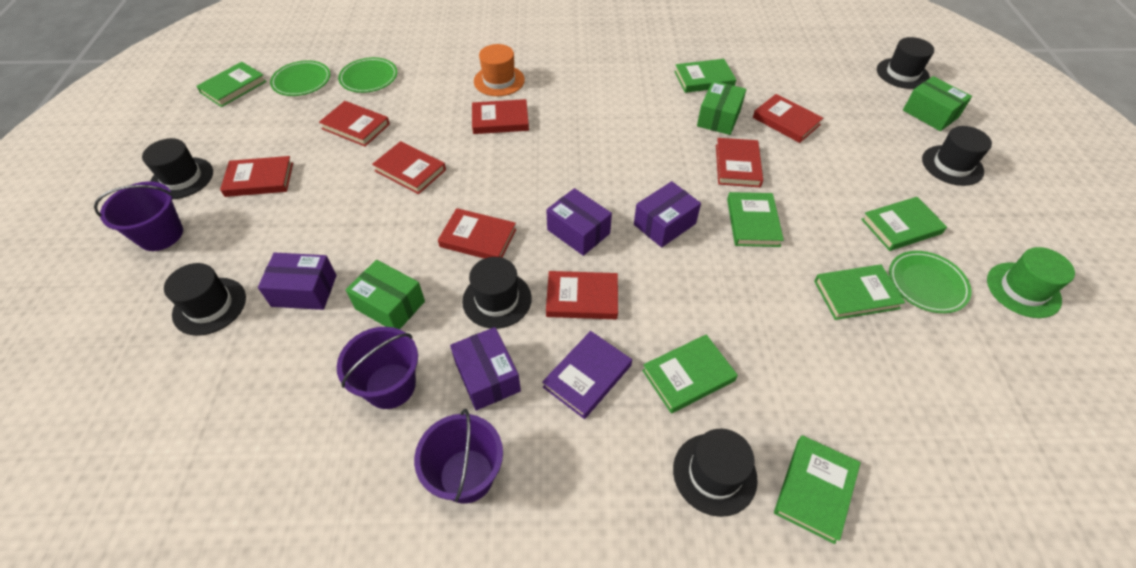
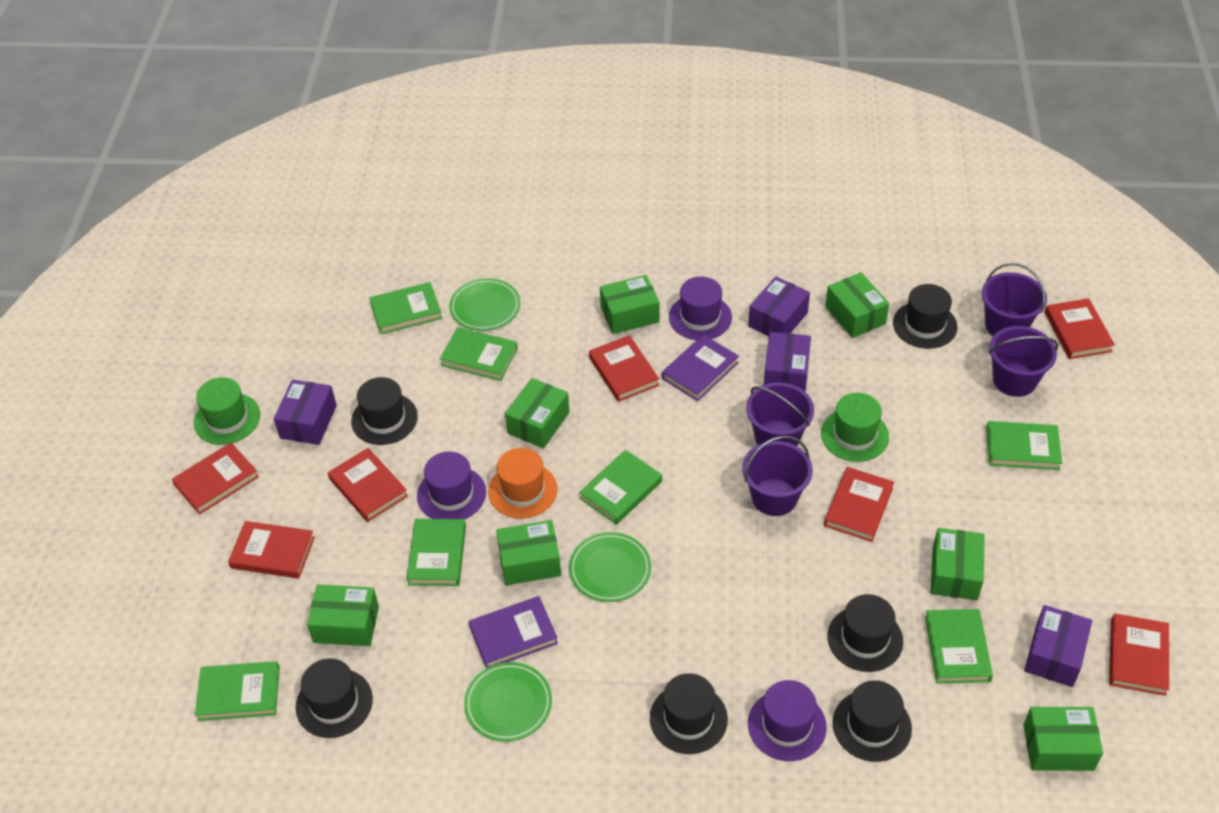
green box: [346,260,425,329] [697,81,746,135] [903,76,972,131] = 3 -> [307,584,379,646] [496,520,561,585] [505,378,569,448] [600,275,660,334] [825,272,889,338] [930,528,985,600] [1023,707,1103,771] = 7
green hat: [987,247,1075,318] = 1 -> [194,377,260,445] [821,393,889,462] = 2
purple book: [542,331,632,419] = 1 -> [469,596,558,668] [662,335,739,401] = 2
purple bucket: [94,181,183,251] [337,327,418,409] [414,409,503,504] = 3 -> [742,436,813,516] [746,382,814,446] [982,263,1047,336] [989,326,1058,397] = 4
purple hat: none = 0 -> [417,452,486,519] [669,277,732,340] [748,680,827,761] = 3
red book: [220,156,293,197] [319,101,390,146] [372,141,446,194] [438,208,516,259] [472,99,529,134] [546,271,618,319] [716,138,763,187] [753,94,823,143] = 8 -> [172,443,259,515] [228,521,315,578] [328,448,408,522] [589,335,659,402] [824,467,894,542] [1045,298,1115,359] [1109,613,1169,696] = 7

